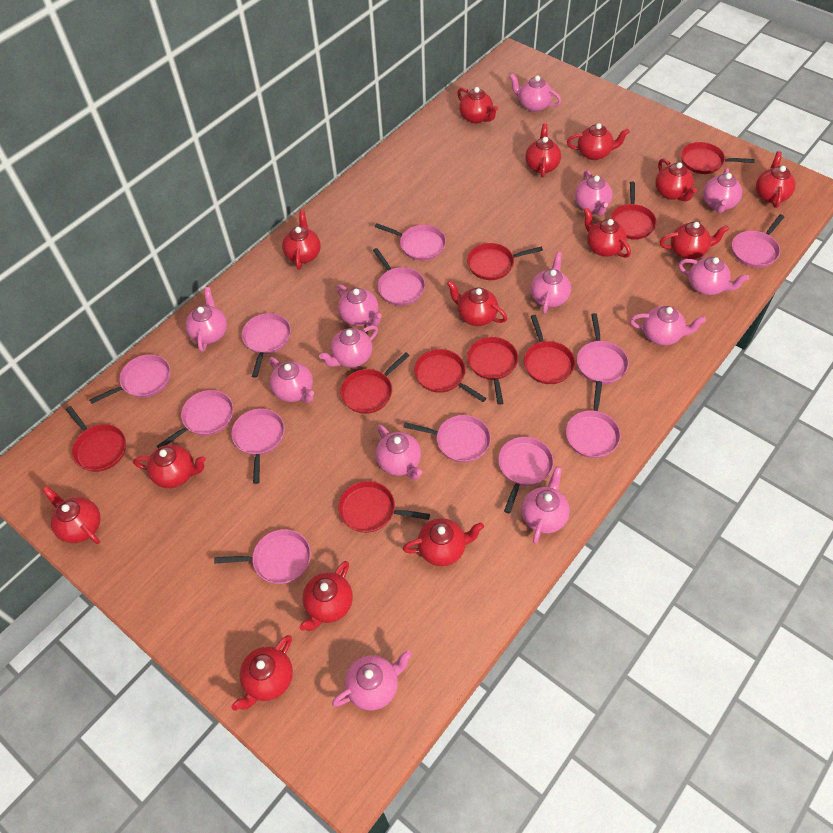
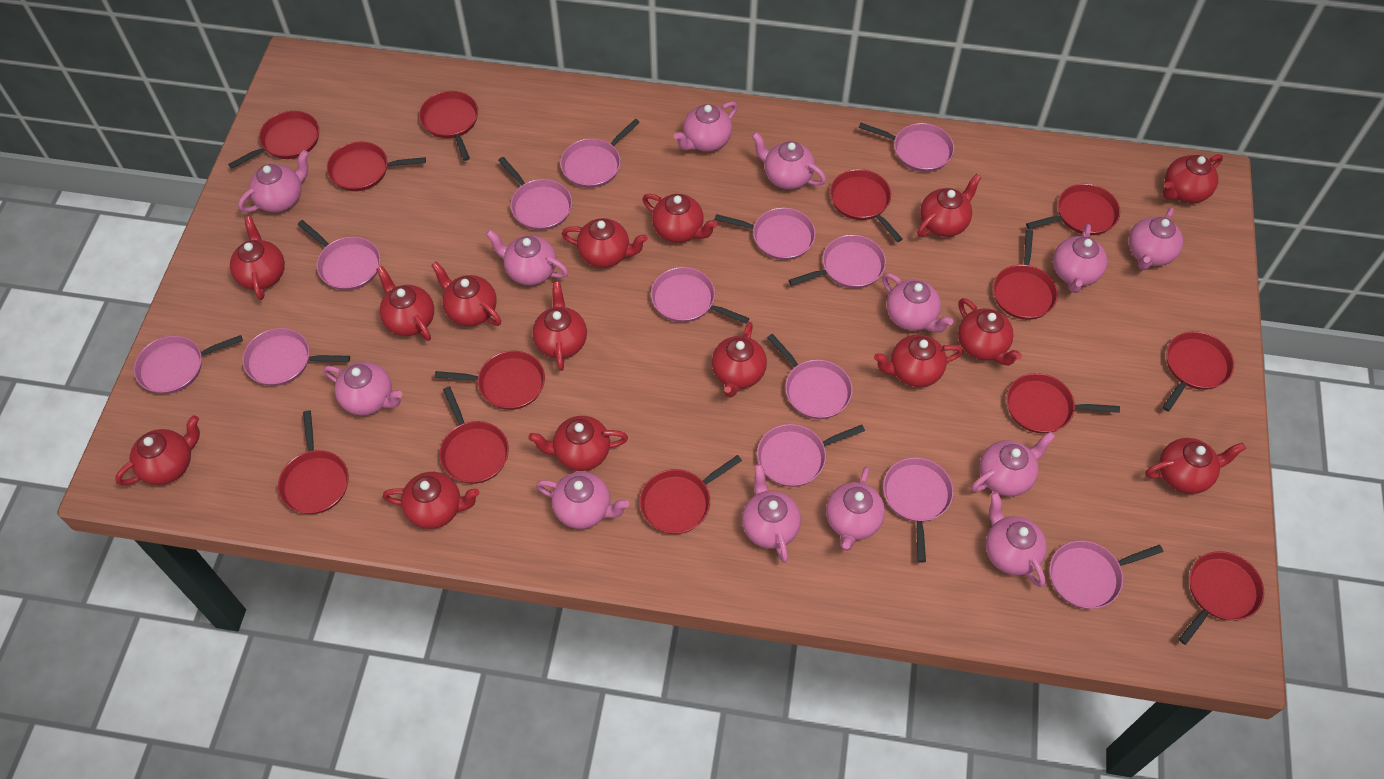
pink pan: [90,354,171,404] [157,390,234,448] [214,529,311,584] [231,408,285,484] [242,313,291,378] [373,248,425,306] [375,223,446,261] [403,415,491,463] [498,437,554,514] [566,381,621,458] [577,313,629,384] [732,214,784,268] = 12 -> [134,335,243,394] [242,328,350,386] [298,220,381,290] [498,157,572,230] [560,119,640,188] [651,267,749,324] [714,208,816,260] [757,424,865,487] [767,334,853,419] [789,235,886,288] [859,123,954,172] [883,457,954,562] [1050,540,1163,609] = 13
red pan: [66,406,126,472] [338,481,430,533] [340,352,410,414] [414,349,486,402] [467,243,543,280] [467,337,518,405] [524,315,575,384] [610,182,657,239] [681,142,755,174] = 9 -> [228,111,319,169] [278,410,349,514] [327,142,426,191] [419,91,478,161] [435,351,545,410] [439,387,509,484] [640,455,742,534] [830,169,903,242] [993,230,1058,320] [1006,373,1120,434] [1026,184,1120,235] [1162,331,1234,411] [1179,551,1264,645] = 13
red teapot: [42,486,101,544] [133,444,206,488] [232,635,293,711] [282,210,321,270] [300,561,353,631] [403,518,484,566] [447,280,507,326] [457,87,498,124] [525,124,561,177] [567,123,630,160] [584,208,631,258] [655,158,697,202] [660,222,729,259] [756,151,796,208] = 14 -> [115,415,200,485] [230,216,285,300] [376,266,434,341] [383,472,480,529] [431,262,501,326] [528,416,628,471] [532,281,587,371] [562,218,648,268] [642,193,717,243] [712,322,767,398] [874,334,963,387] [917,174,982,237] [958,298,1022,366] [1145,438,1246,494] [1163,154,1223,203] = 15

